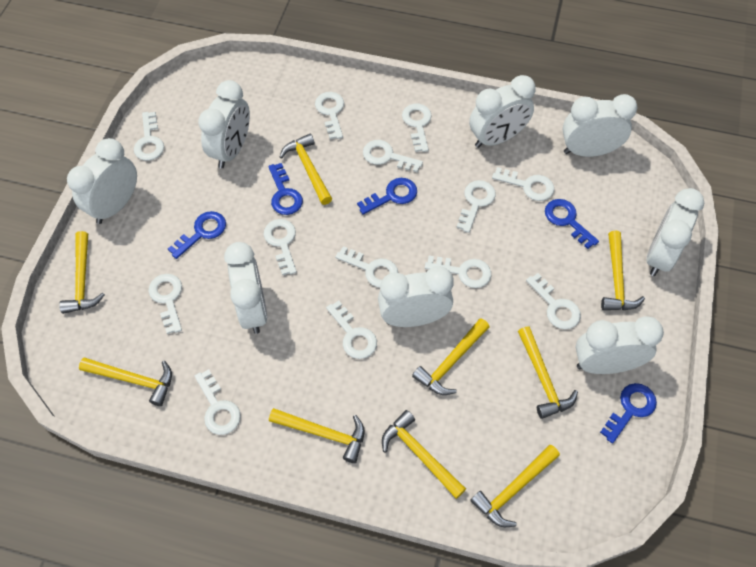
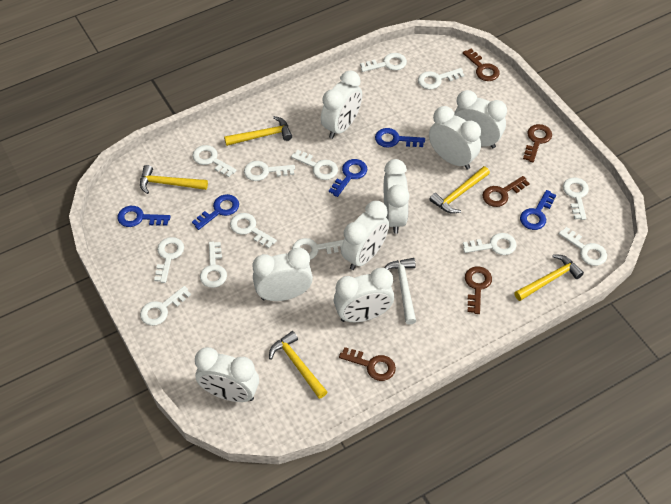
brown key: none = 0 -> [339,347,396,381] [463,49,500,81] [465,266,492,314] [482,176,530,207] [523,124,552,163] = 5
white hammer: none = 0 -> [384,258,416,325] = 1
yellow hammer: [59,231,105,314] [79,358,172,406] [269,408,365,463] [280,134,332,205] [382,410,466,499] [412,318,489,395] [470,445,560,527] [518,326,578,419] [601,231,645,310] = 9 -> [140,165,208,194] [224,116,292,146] [269,331,327,399] [429,166,490,214] [514,255,584,301] = 5

